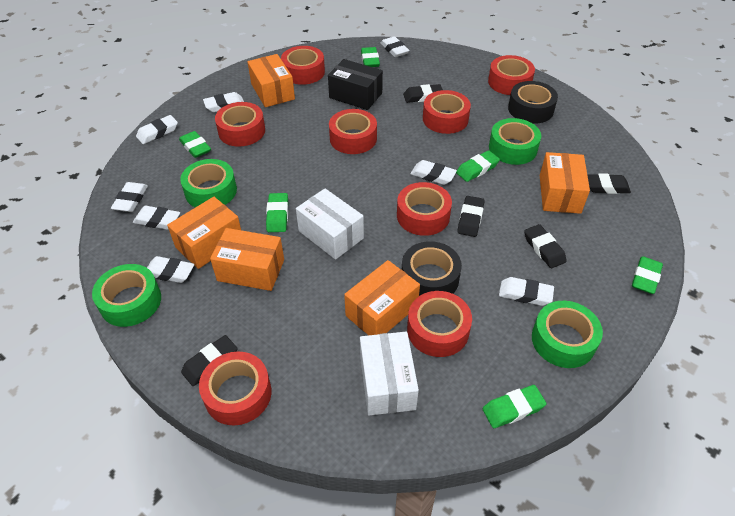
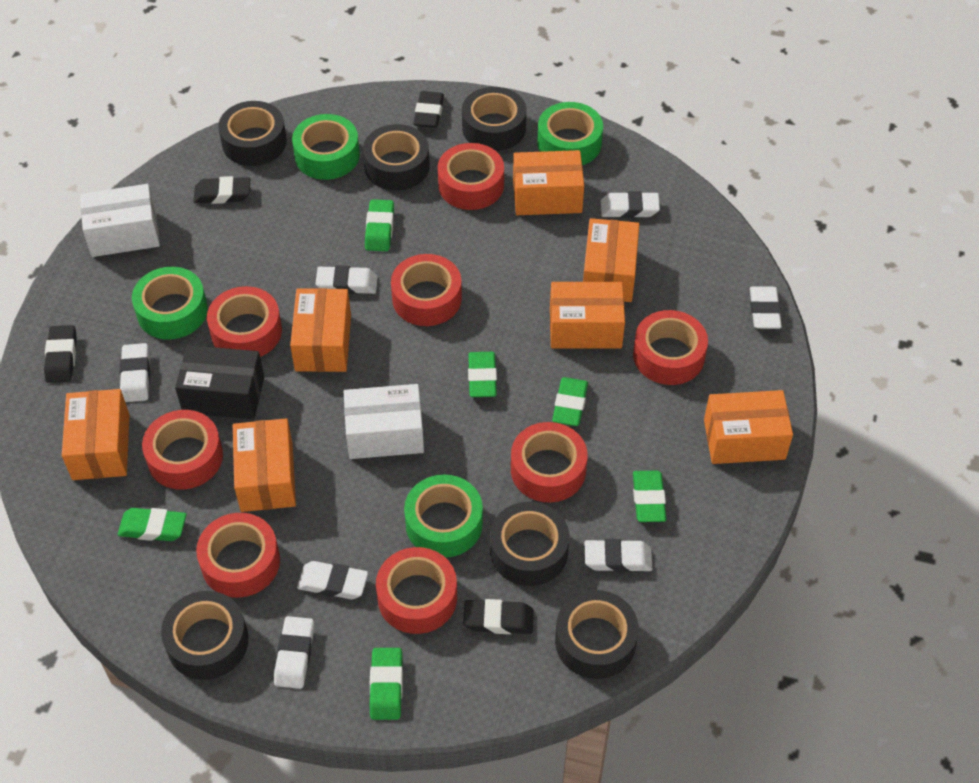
black eraser: [181,335,238,386] [403,84,443,103] [457,196,485,237] [524,224,567,268] [587,173,631,194] = 5 -> [44,325,77,383] [193,176,250,204] [413,91,444,128] [463,599,534,634] = 4
black tape: [402,241,462,296] [508,81,558,124] = 2 -> [161,591,248,680] [218,101,287,166] [363,124,430,190] [462,87,526,151] [490,502,569,586] [555,590,639,679] = 6
orange box: [167,197,241,269] [210,228,284,291] [248,54,295,107] [344,260,420,335] [540,152,590,214] = 5 -> [62,389,130,480] [233,418,296,512] [290,288,351,372] [513,150,584,215] [550,282,625,348] [583,218,639,302] [704,390,793,464] = 7
white eraser: [111,182,148,212] [133,206,180,230] [136,115,178,144] [147,256,194,283] [203,92,244,112] [380,36,410,57] [410,160,457,185] [499,277,554,306] = 8 -> [120,343,150,402] [274,616,314,689] [297,561,368,599] [315,265,378,294] [585,539,652,572] [601,191,660,218] [750,286,782,329] = 7

